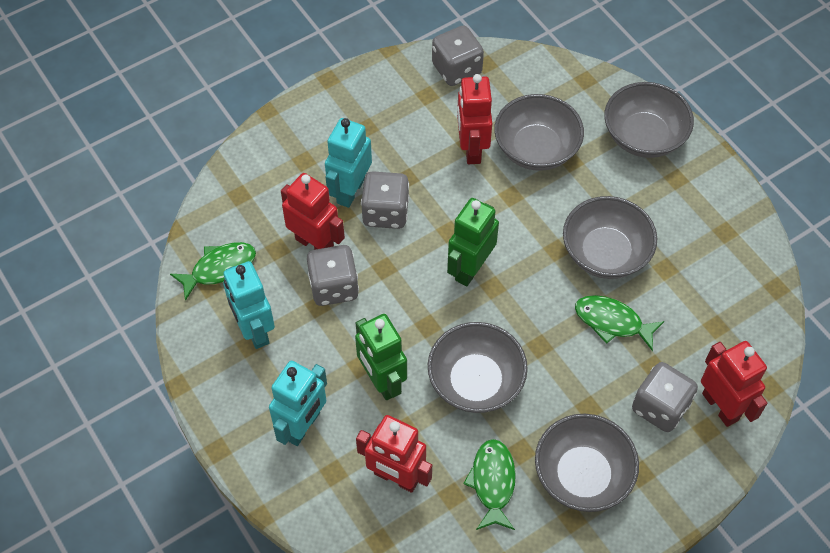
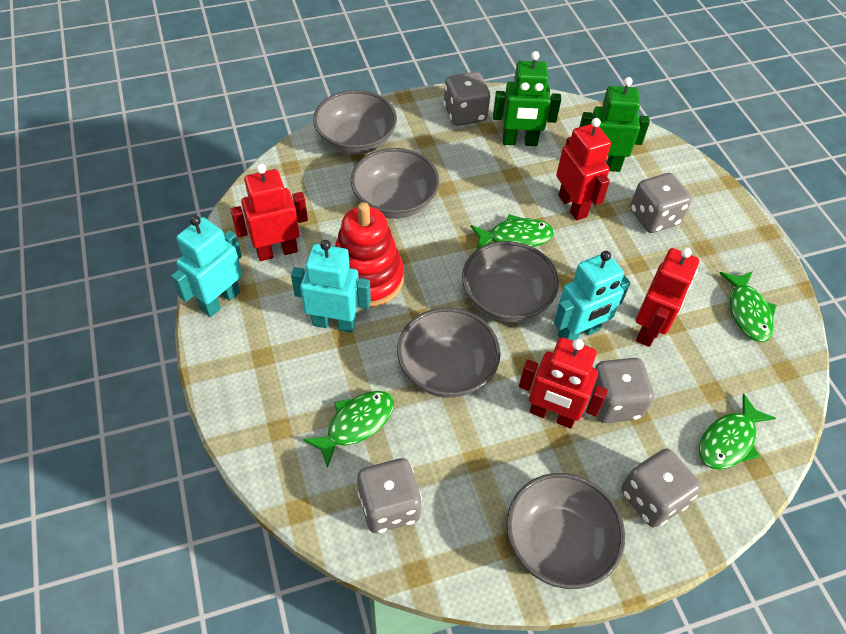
green fish: [170,242,256,301] [463,439,516,530] [575,295,664,351] = 3 -> [303,391,394,468] [471,214,554,249] [699,393,776,470] [719,271,776,342] = 4
grey dice: [307,245,359,306] [361,171,409,229] [432,25,484,86] [632,362,698,432] = 4 -> [357,458,422,533] [443,72,490,126] [591,358,654,423] [621,448,701,527] [630,173,692,233] = 5
red stacking toy: none = 0 -> [335,202,404,308] = 1

